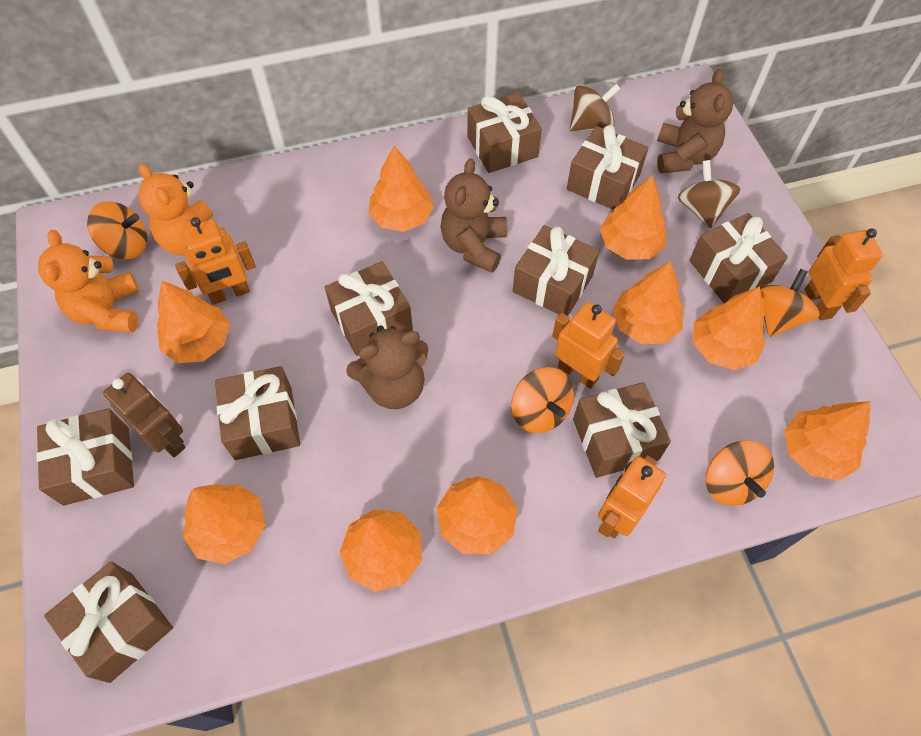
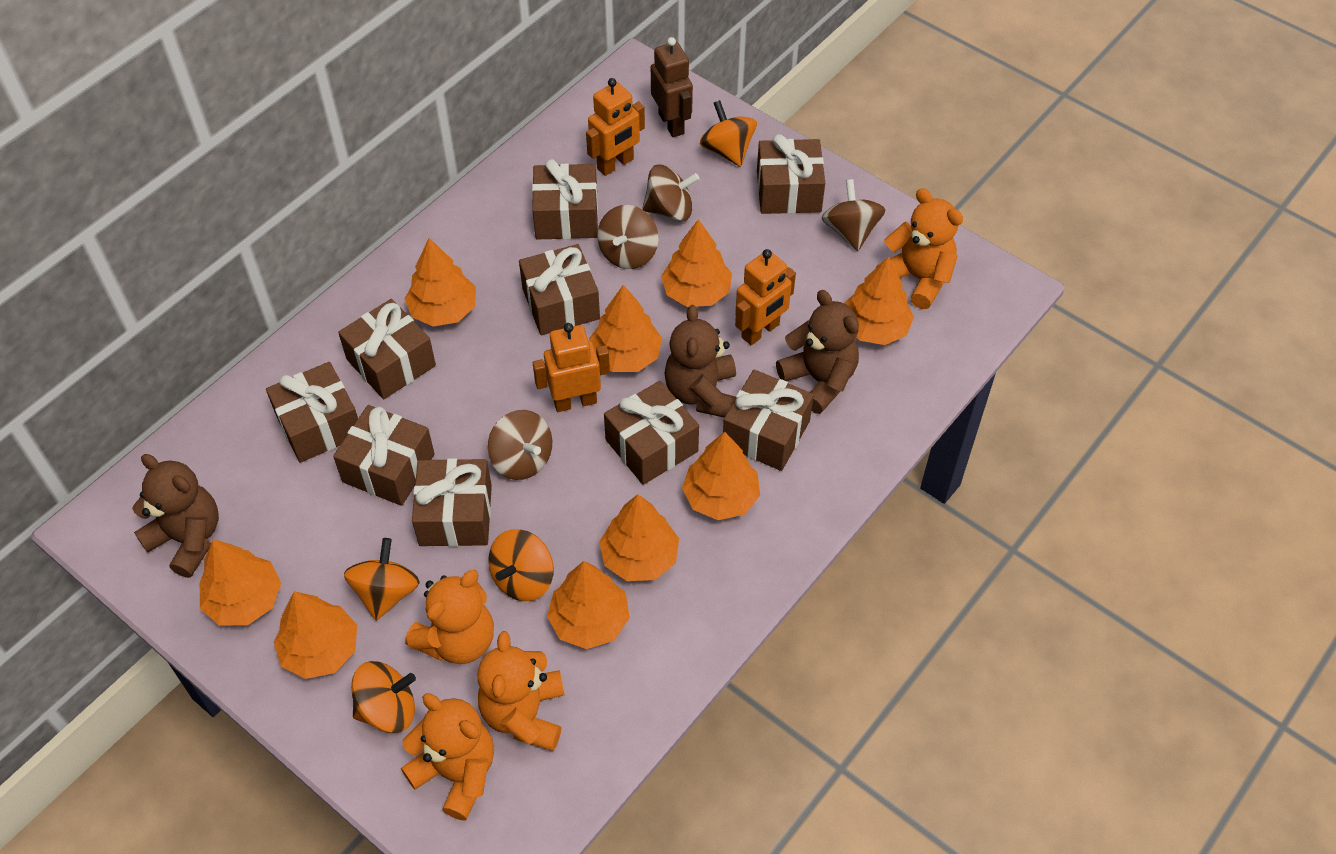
brown spinning top: [570,84,620,132] [678,160,740,229] = 2 -> [488,410,552,480] [597,205,659,269] [642,165,700,221] [822,179,886,251] = 4
orange robot: [175,217,256,305] [552,302,625,389] [598,455,666,539] [804,228,883,320] = 4 -> [533,323,610,412] [586,78,645,176] [735,249,796,345] = 3
orange teddy bear: [38,230,139,333] [138,164,227,256] = 2 -> [401,693,494,821] [405,570,494,664] [478,631,564,751] [876,188,963,309] = 4

